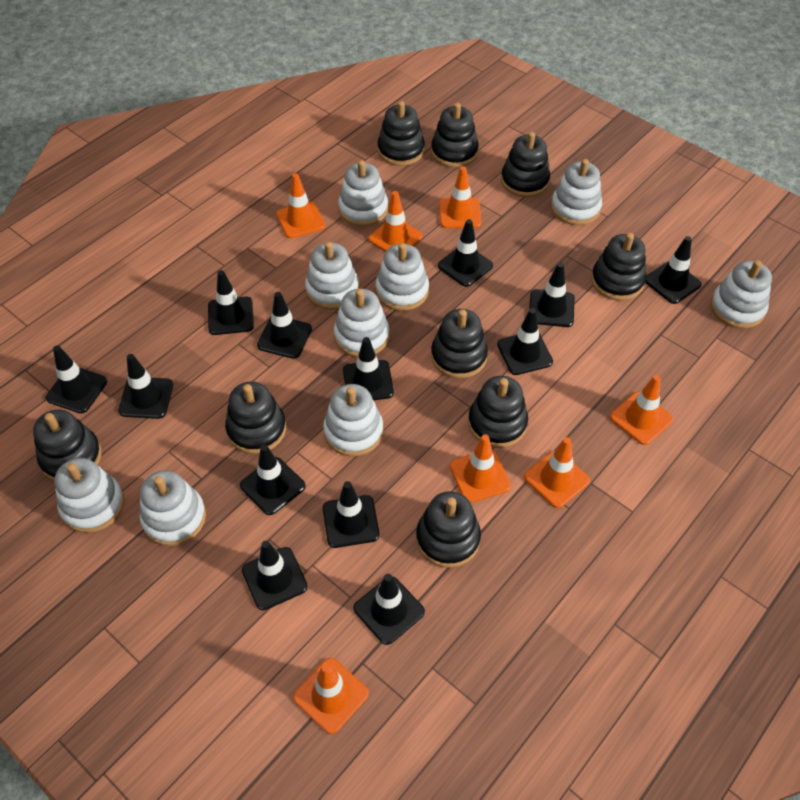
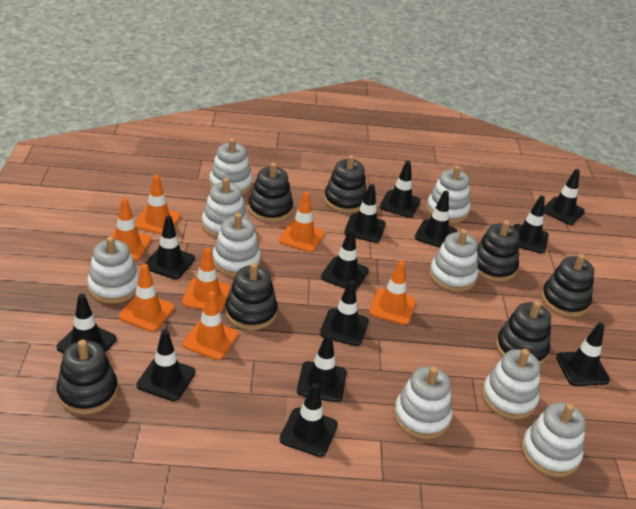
black stacking toy: [33,409,102,481] [225,381,286,454] [377,101,425,166] [416,491,481,568] [431,103,479,168] [431,309,488,379] [468,376,528,448] [501,132,550,197] [591,233,646,301] = 9 -> [56,340,118,415] [225,263,277,330] [248,163,293,222] [324,155,367,213] [477,220,519,282] [496,301,551,365] [541,254,594,317] = 7

